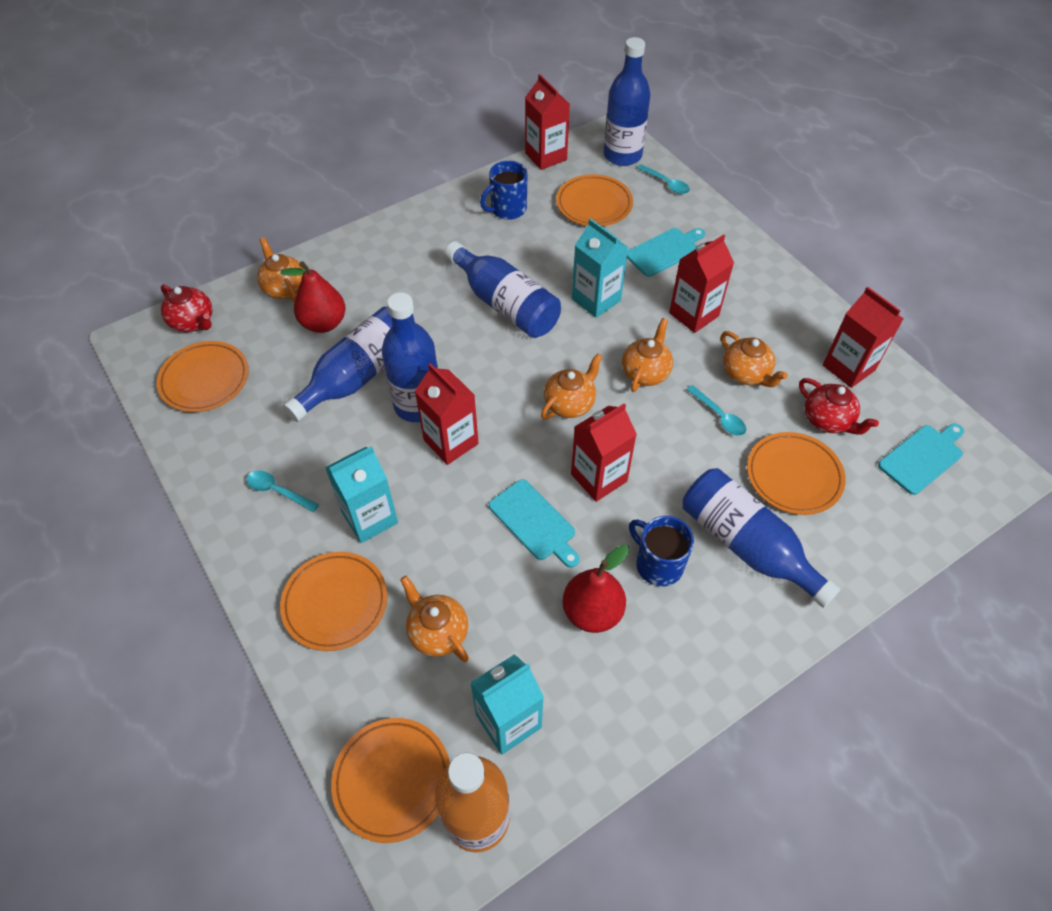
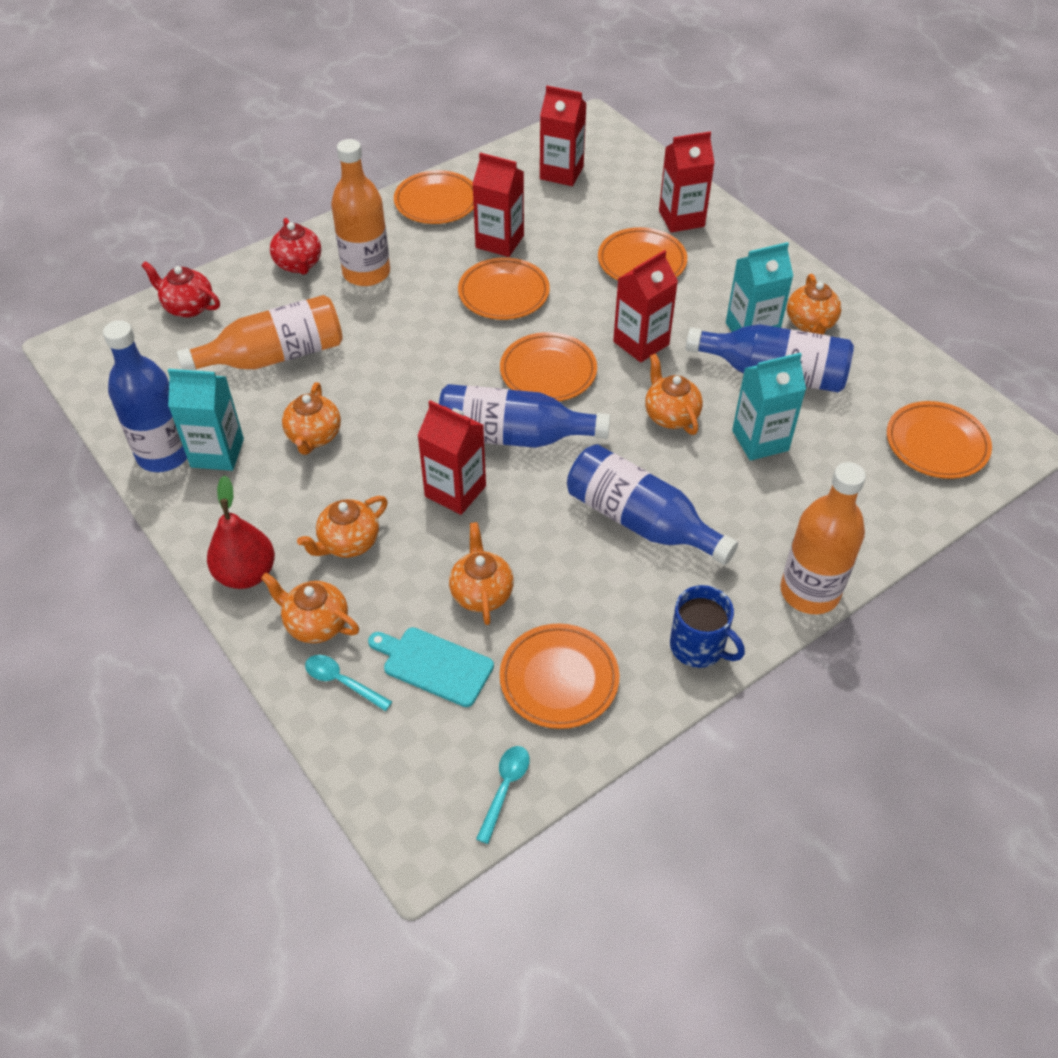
blue bottle: [283,307,392,422] [382,292,438,422] [445,241,561,338] [604,37,651,166] [683,468,840,608] = 5 -> [103,320,187,472] [439,384,610,448] [567,444,738,565] [686,324,854,392] = 4
blue mug: [480,161,527,220] [629,516,694,586] = 2 -> [670,585,745,668] = 1
orange bottle: [435,753,510,853] = 1 -> [177,295,343,370] [331,139,390,286] [781,462,866,614] = 3
orange plate: [157,341,249,412] [280,552,388,651] [331,718,450,843] [556,174,633,226] [747,432,846,515] = 5 -> [394,170,474,224] [458,257,550,320] [500,332,597,401] [500,624,619,729] [598,227,687,281] [887,401,992,479] = 6
orange teapot: [257,238,304,302] [400,576,469,662] [541,353,603,419] [622,318,673,392] [721,331,788,387] = 5 -> [261,573,359,643] [282,382,341,455] [297,496,388,558] [449,522,514,625] [645,354,703,435] [787,274,841,335] = 6
red pear: [280,261,346,333] [562,545,629,633] = 2 -> [207,475,275,589] = 1
turquoise cutting board: [489,479,580,568] [627,228,705,277] [878,424,964,495] = 3 -> [368,627,494,707] = 1
turquoise spoon: [247,470,319,512] [637,164,690,194] [686,385,746,436] = 3 -> [305,655,392,711] [476,746,530,844] = 2

